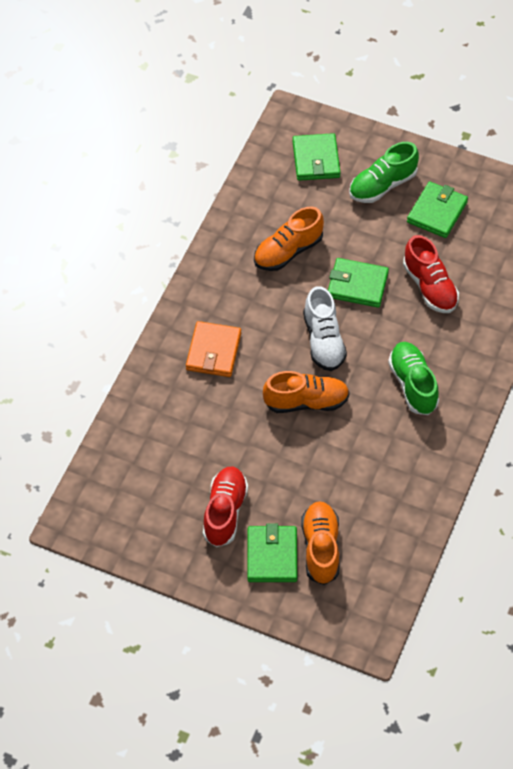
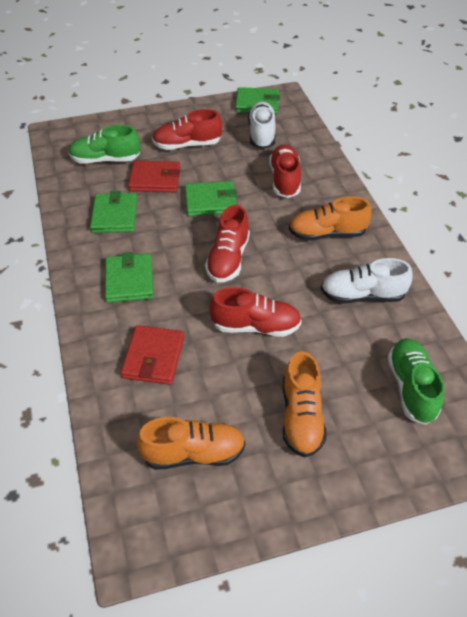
orange wallet: [186,321,241,377] = 1 -> none = 0
red shoe: [203,466,248,547] [403,235,459,313] = 2 -> [152,109,222,150] [205,205,250,282] [209,287,302,337] [269,144,301,198] = 4
red wallet: none = 0 -> [121,325,184,385] [128,161,181,192] = 2
white shoe: [303,286,347,371] = 1 -> [248,101,276,149] [321,258,413,304] = 2

